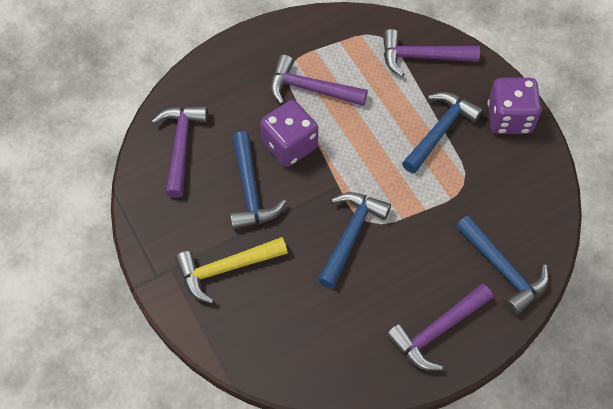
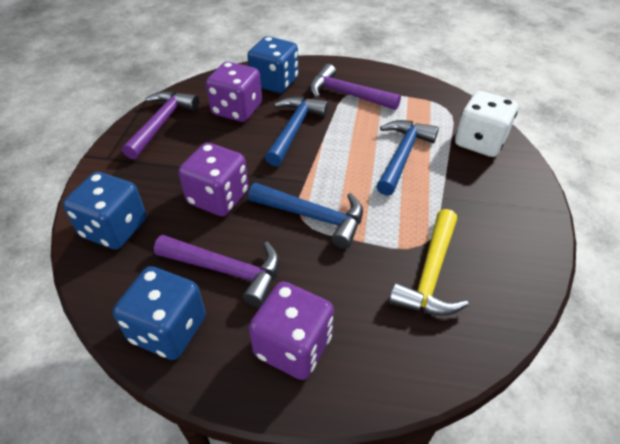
blue dice: none = 0 -> [63,172,146,250] [113,266,206,360] [247,36,299,93] = 3
blue hammer: [230,131,286,230] [318,192,391,289] [402,92,483,174] [456,215,549,315] = 4 -> [248,183,363,249] [265,97,329,166] [376,120,439,196] = 3
purple dice: [260,100,318,167] [487,78,541,134] = 2 -> [178,143,249,217] [206,62,262,122] [249,282,334,380] = 3
purple hammer: [152,106,208,198] [270,55,368,106] [383,29,480,77] [386,284,493,371] = 4 -> [122,91,199,159] [154,235,280,307] [310,64,401,110] = 3
white dice: none = 0 -> [455,91,518,157] = 1

